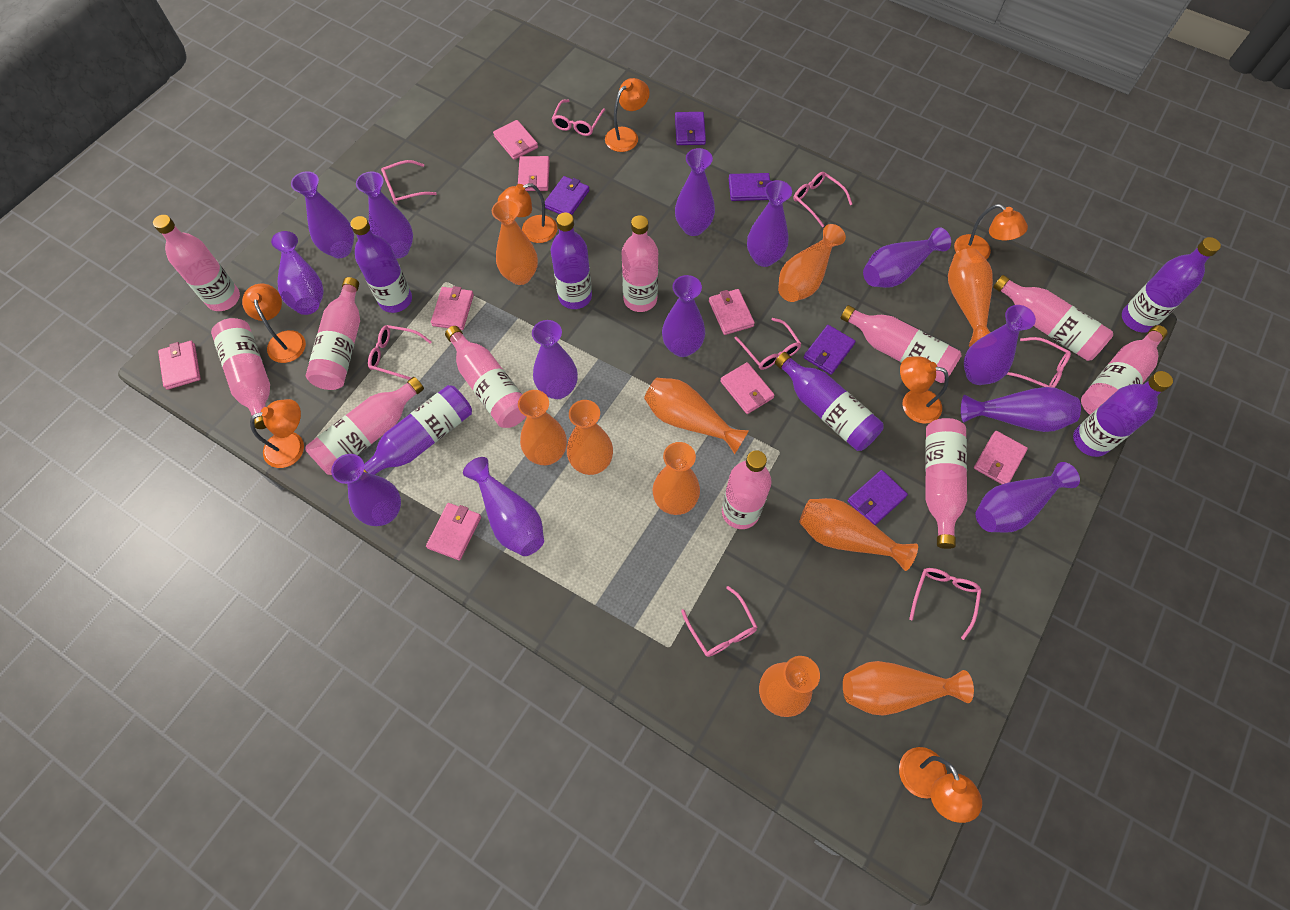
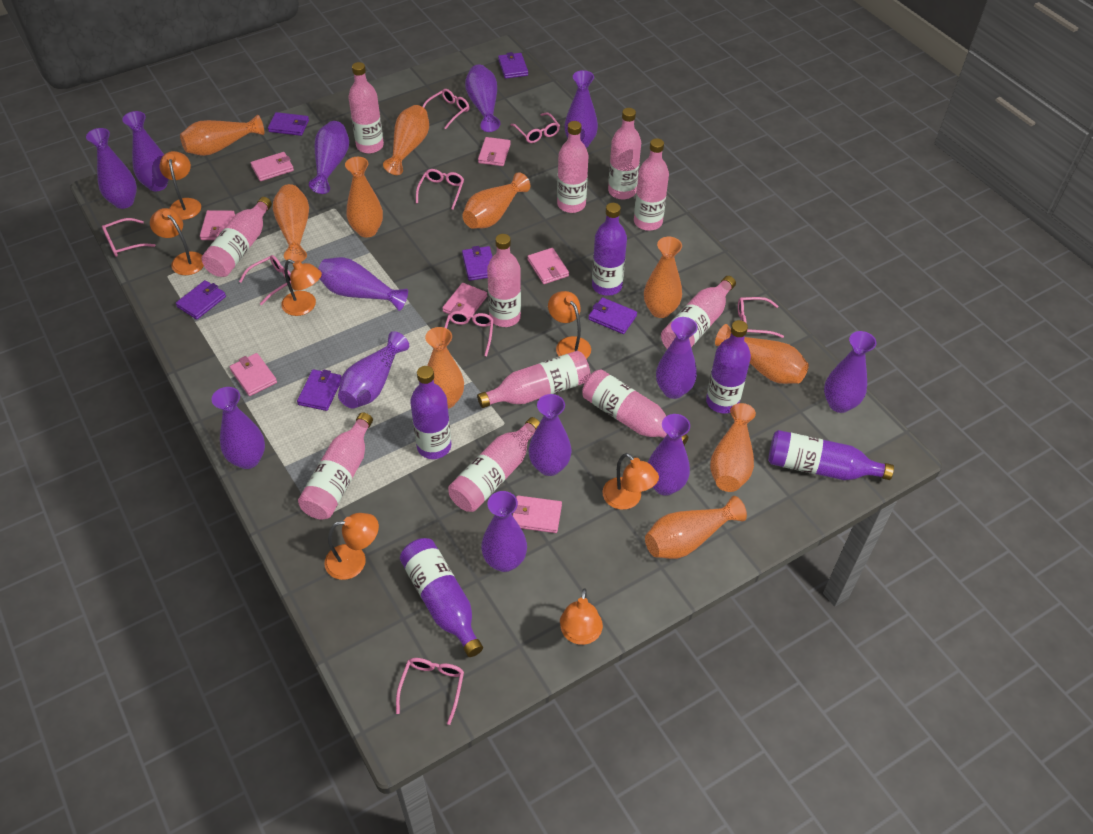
pink wallet: [158,341,201,390] [426,503,481,560] [431,286,474,330] [493,120,538,160] [518,156,550,191] [709,289,755,335] [720,362,775,414] [974,431,1028,484] = 8 -> [200,210,235,240] [229,353,277,396] [250,152,294,181] [442,283,487,318] [478,137,511,166] [512,496,562,533] [527,248,569,284] = 7
purple bottle: [350,216,412,313] [363,385,472,475] [551,212,592,309] [775,352,884,451] [1073,371,1173,457] [1122,237,1221,333] = 6 -> [400,538,483,657] [410,366,451,459] [592,203,627,296] [706,320,751,414] [768,430,894,480] = 5
purple wallet: [545,176,589,215] [675,112,706,145] [729,173,772,201] [804,325,856,375] [847,470,908,525] = 5 -> [176,280,226,319] [268,112,309,136] [297,369,342,411] [462,246,492,281] [498,52,528,79] [588,297,637,334] = 6

